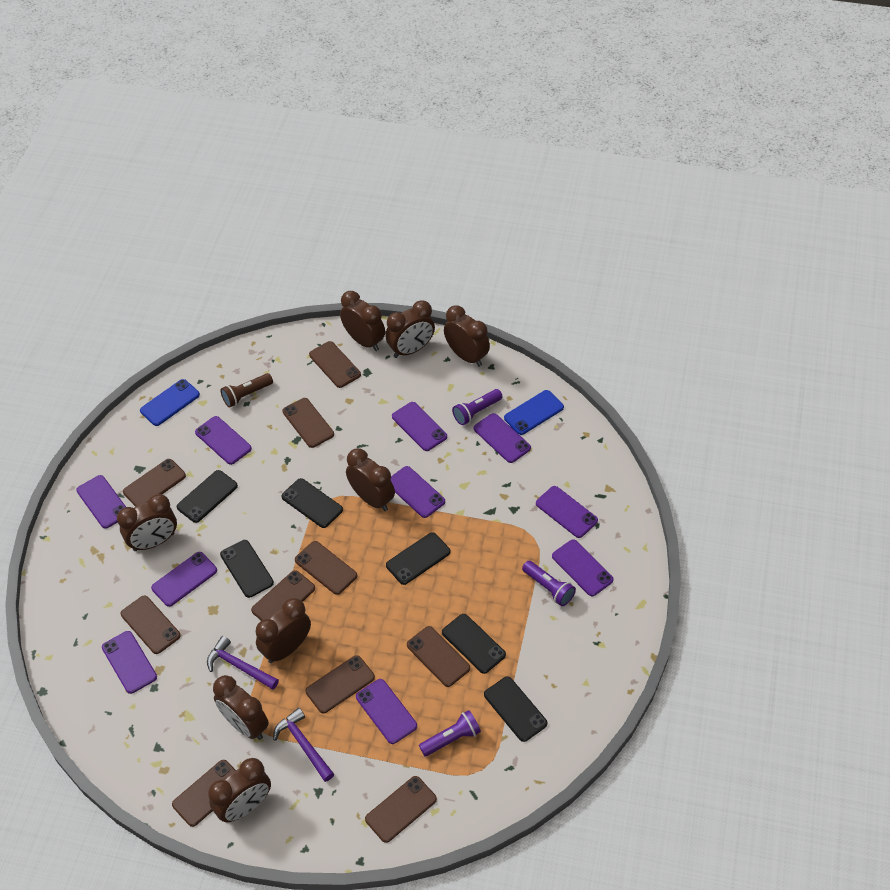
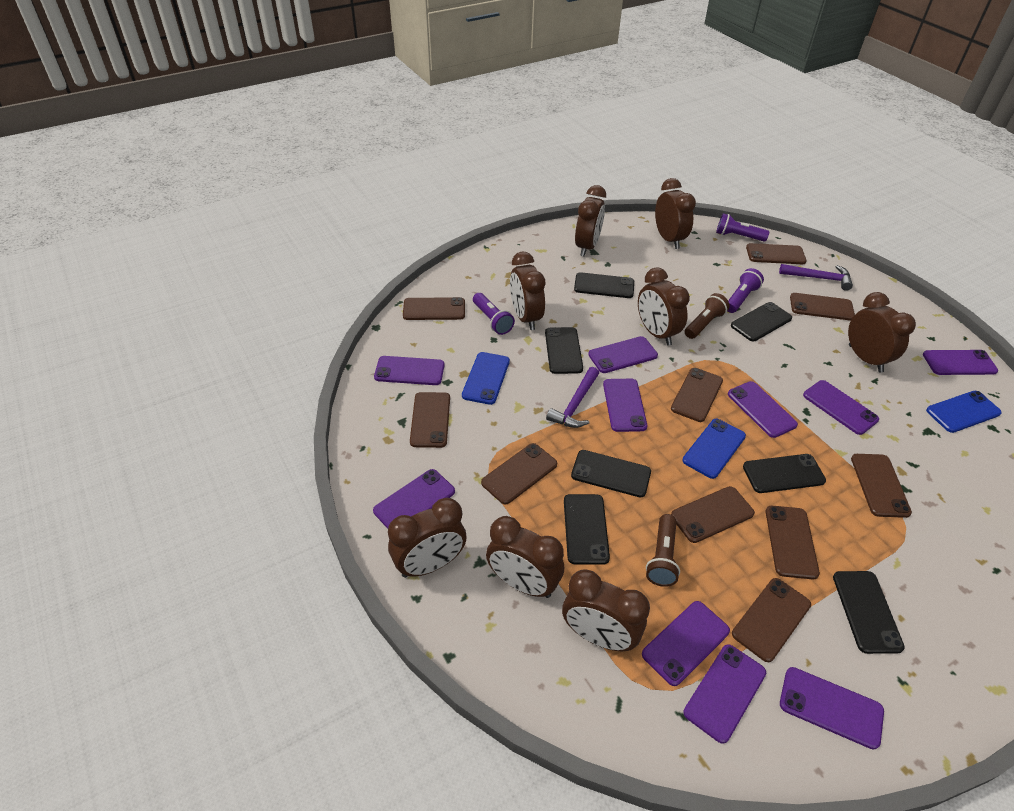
black phone: [177,470,238,523] [220,540,274,598] [282,478,343,528] [386,532,451,585] [442,614,506,674] [484,677,548,742] = 6 -> [545,327,583,374] [564,494,610,565] [571,450,651,497] [574,272,634,298] [731,302,792,341] [743,454,826,493] [833,571,905,654] = 7
blue phone: [140,379,200,426] [504,390,564,435] = 2 -> [462,352,510,405] [682,419,746,479] [926,391,1002,433] = 3
brown flashlight: [220,373,273,408] = 1 -> [646,514,680,587] [685,293,730,339] = 2

